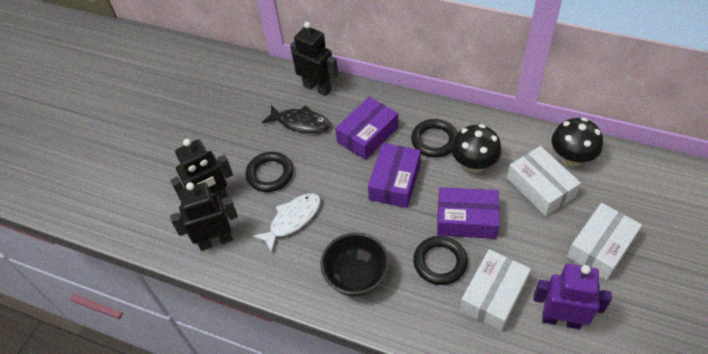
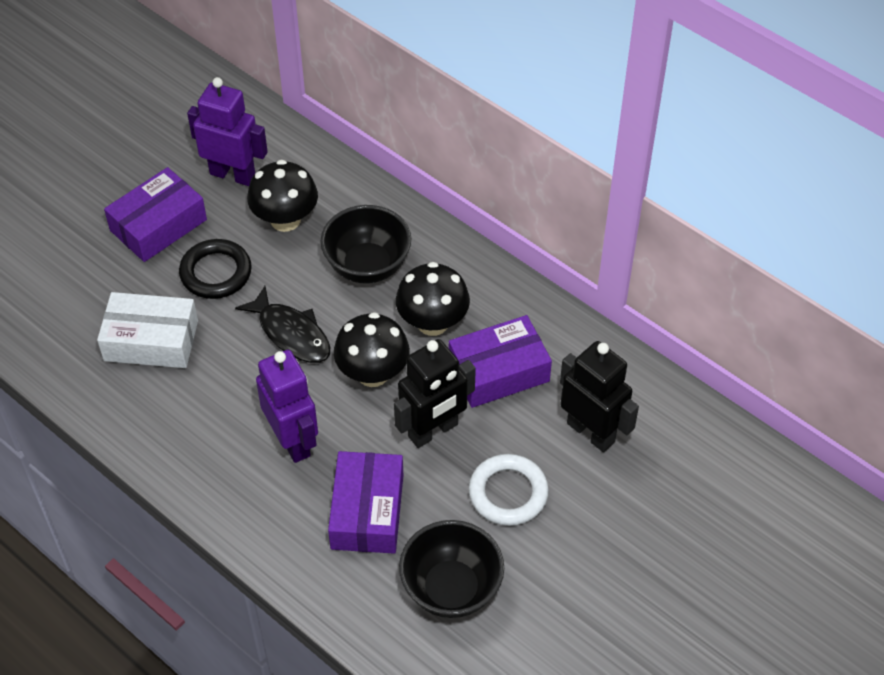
black bowl: [320,233,390,297] = 1 -> [320,205,411,284] [399,520,504,618] = 2
black mushroom: [451,124,501,173] [551,118,603,167] = 2 -> [247,160,318,232] [334,312,410,387] [396,262,470,336] = 3
black ring: [246,152,293,192] [411,119,458,158] [413,236,468,285] = 3 -> [179,239,252,299] = 1
black robot: [170,139,233,200] [170,182,238,251] [290,22,338,96] = 3 -> [394,339,476,448] [560,341,639,452] = 2
purple robot: [534,264,612,329] = 1 -> [187,77,268,186] [256,350,318,463] = 2
white box: [460,249,531,332] [507,146,581,217] [567,203,642,281] = 3 -> [97,292,198,368] = 1
white fish: [253,193,321,253] = 1 -> none = 0
white ring: none = 0 -> [469,454,549,526] = 1

